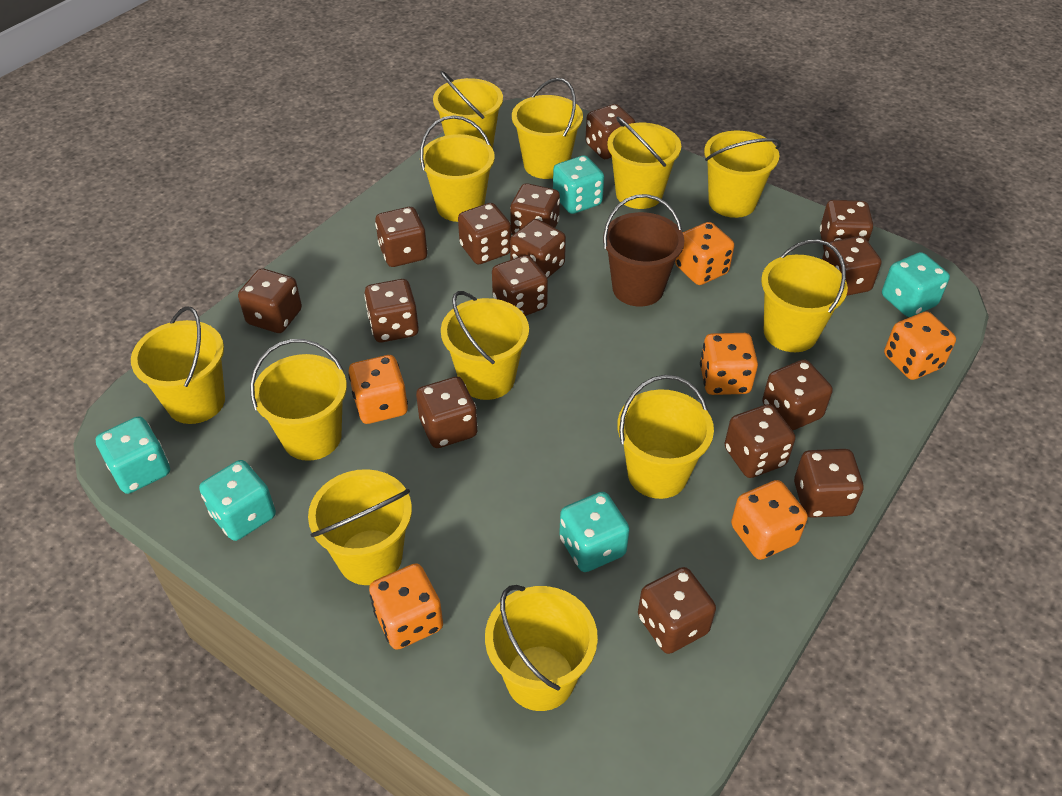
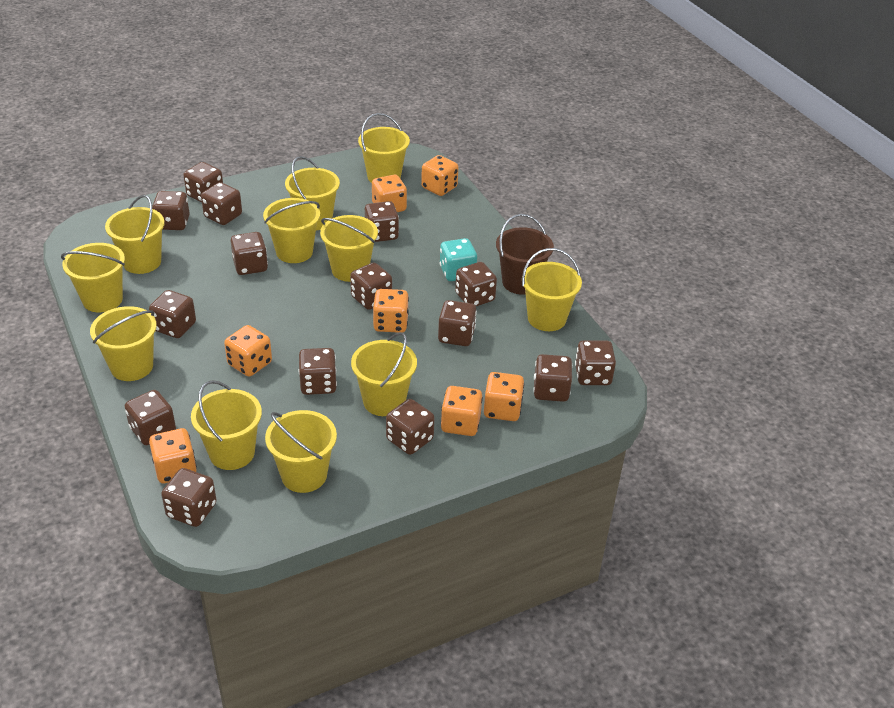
orange dice: [348,355,408,424] [369,563,443,650] [675,222,734,285] [700,333,758,395] [731,480,808,560] [884,311,956,380] = 6 -> [149,428,197,483] [224,325,272,377] [372,175,407,212] [373,289,409,333] [421,155,459,196] [441,386,483,436] [484,372,524,421] = 7
turquoise dice: [95,416,170,494] [199,460,276,541] [553,155,604,214] [559,492,630,572] [882,252,950,317] = 5 -> [440,238,477,281] = 1
yellow bucket: [131,306,225,424] [250,339,347,461] [308,469,412,585] [420,115,495,222] [433,71,503,148] [441,291,529,400] [485,585,598,711] [512,78,583,179] [607,116,681,209] [617,375,714,499] [704,130,781,218] [761,239,848,352] = 12 -> [61,243,125,313] [90,306,157,381] [105,195,165,274] [191,380,262,470] [263,198,320,263] [265,410,337,493] [285,156,340,231] [320,215,378,282] [351,332,417,416] [358,113,410,183] [522,248,582,331] = 11

